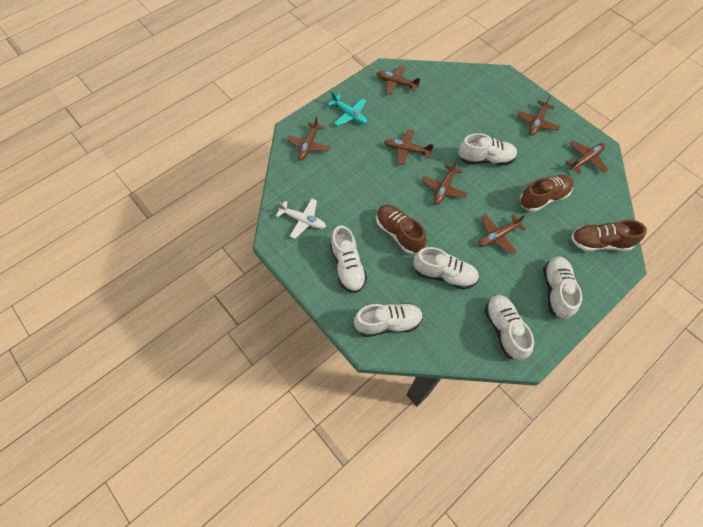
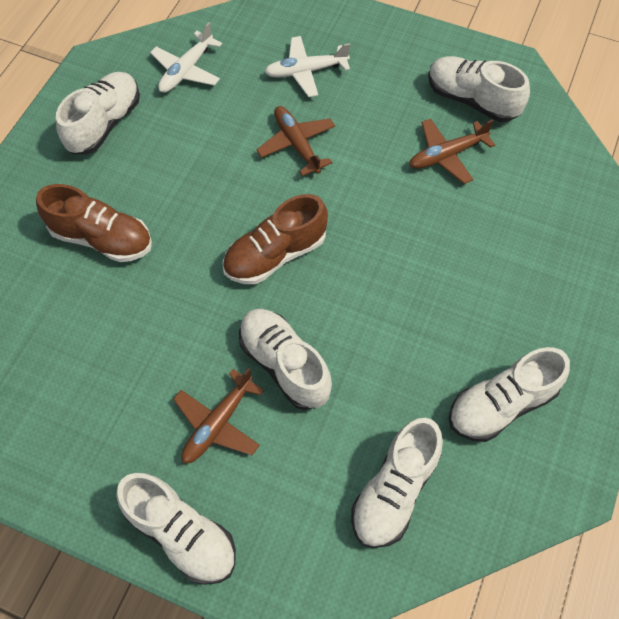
brown plane: [286,117,330,160] [377,65,420,95] [384,129,434,165] [422,160,468,205] [478,215,526,254] [517,96,560,136] [566,141,608,174] = 7 -> [173,368,264,463] [256,106,335,176] [409,118,495,184] = 3
brown shoe: [376,205,426,254] [520,175,573,212] [571,220,647,251] = 3 -> [36,184,152,262] [222,194,328,284] = 2
turquoise plane: [327,92,367,126] = 1 -> none = 0
white plane: [276,199,326,239] = 1 -> [150,22,222,93] [265,36,350,97] = 2

